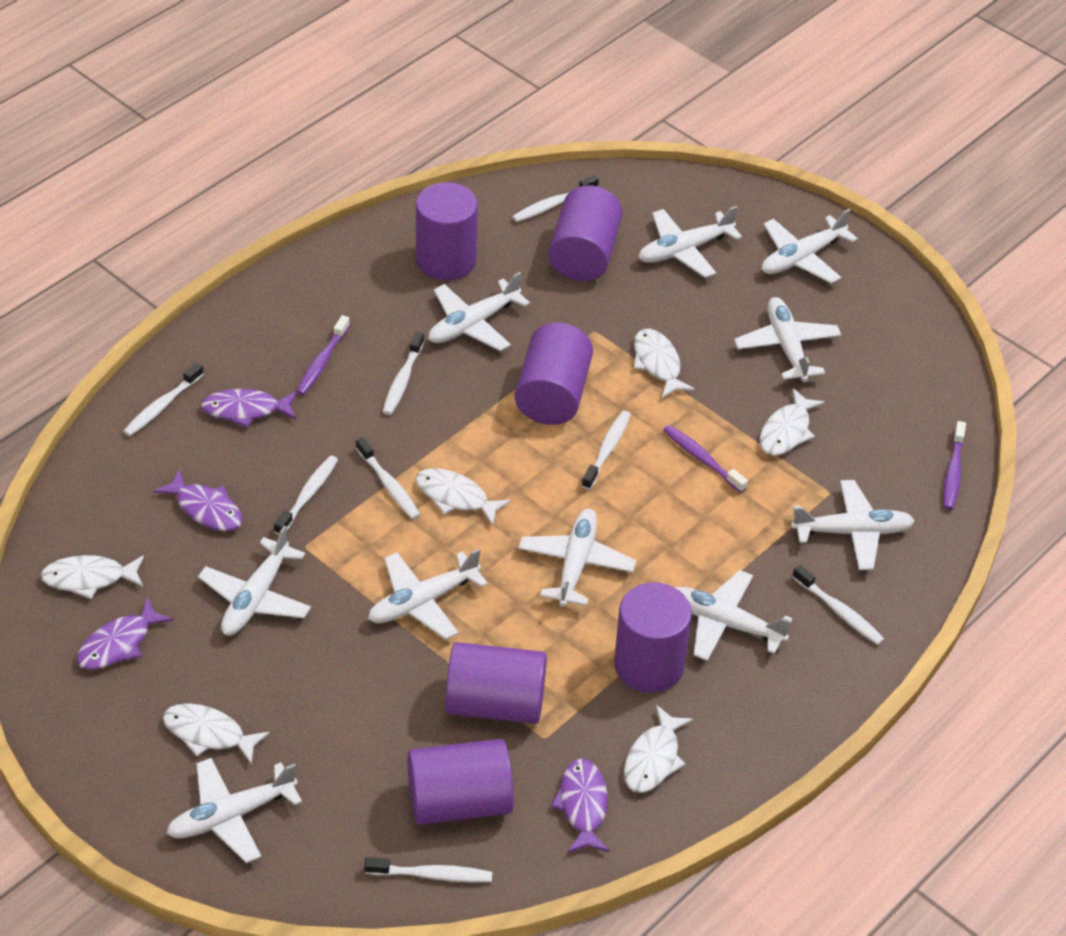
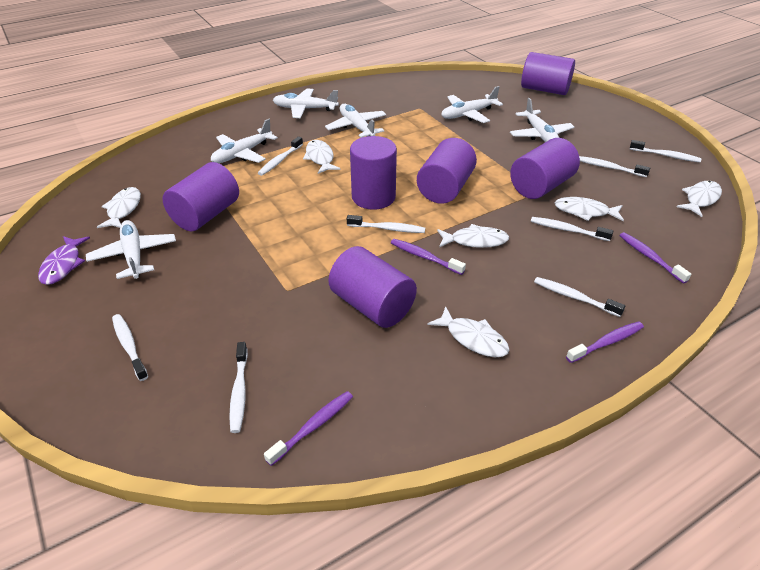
purple fish: [77,597,173,670] [153,470,242,531] [201,389,297,428] [551,758,610,853] = 4 -> [38,236,90,285] = 1
purple toothbrush: [296,315,350,395] [663,425,748,493] [943,421,966,510] = 3 -> [264,391,353,466] [391,239,466,275] [566,321,644,363] [619,232,691,284] = 4
white plane: [166,758,302,863] [198,525,311,636] [368,549,488,640] [428,272,530,351] [518,509,636,607] [638,206,742,278] [675,570,792,661] [734,297,841,382] [762,209,858,284] [791,480,915,570] = 10 -> [86,220,176,279] [211,119,278,163] [273,88,339,118] [325,104,387,138] [441,86,503,123] [510,98,574,142] = 6

